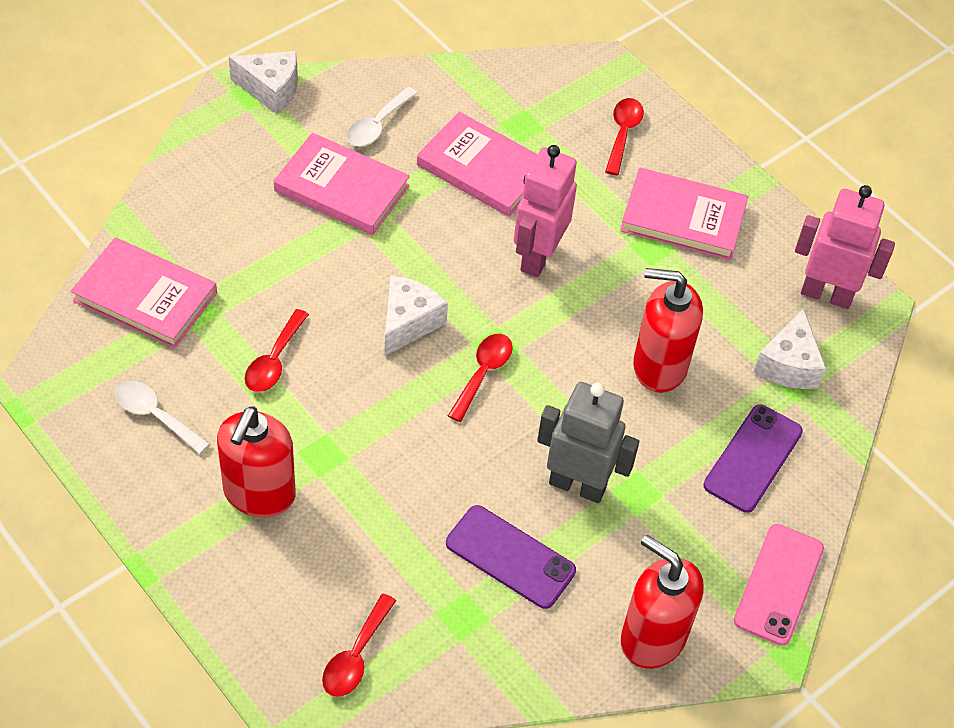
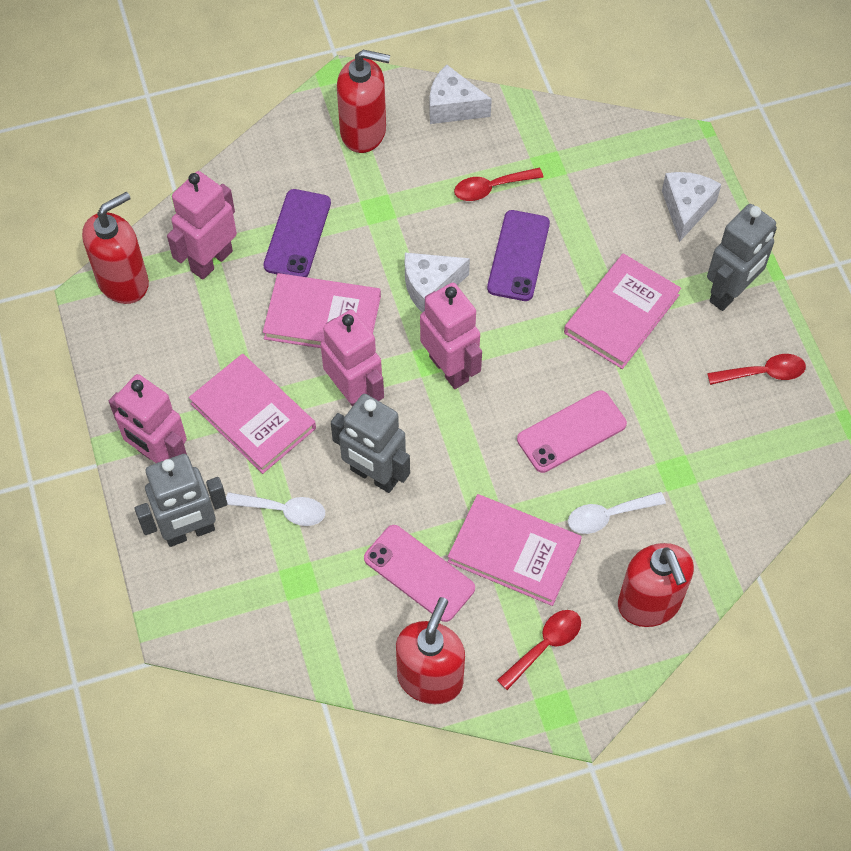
grey robot: [537,382,639,503] = 1 -> [134,454,227,547] [331,394,410,493] [707,204,777,311] = 3
pink phone: [734,524,824,646] = 1 -> [364,525,475,622] [517,390,627,473] = 2
pink robot: [514,145,577,277] [795,185,895,309] = 2 -> [109,374,187,463] [167,171,237,280] [320,310,384,407] [420,283,482,389] = 4
red soap dispenser: [217,406,296,518] [621,535,704,669] [633,268,703,393] = 3 -> [82,192,149,304] [337,50,390,153] [396,597,465,704] [618,543,694,627] = 4
red spoon: [245,309,309,392] [322,594,396,697] [448,334,513,422] [605,98,644,175] = 4 -> [454,168,543,201] [497,610,581,690] [707,354,806,385] = 3

